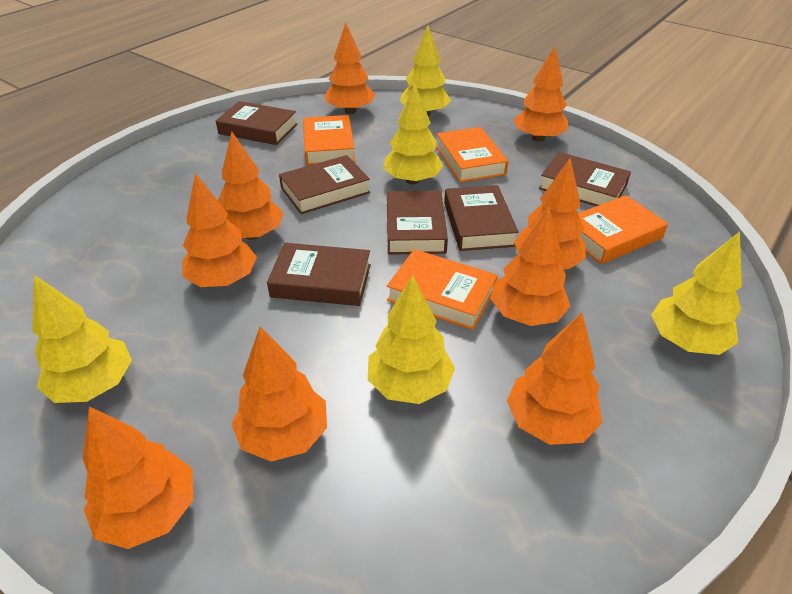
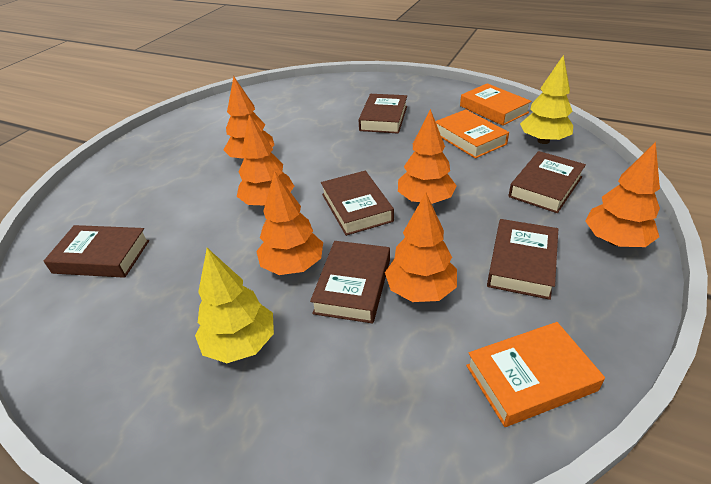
orange book: [303,115,355,165] [387,249,498,330] [436,127,509,182] [578,195,668,264] = 4 -> [435,109,509,159] [460,83,531,126] [466,322,605,427] = 3
orange tree: [83,406,193,549] [182,173,257,287] [218,132,284,240] [232,326,327,462] [325,23,375,114] [490,207,570,326] [507,313,602,445] [513,46,568,142] [514,158,586,269] = 9 -> [224,76,274,159] [237,115,294,206] [256,171,323,275] [385,193,457,302] [398,109,457,204] [585,142,660,247] = 6
yellow tree: [32,275,132,403] [368,275,455,404] [383,83,443,184] [400,25,451,116] [651,232,742,355] = 5 -> [195,248,274,363] [520,55,573,144] = 2

